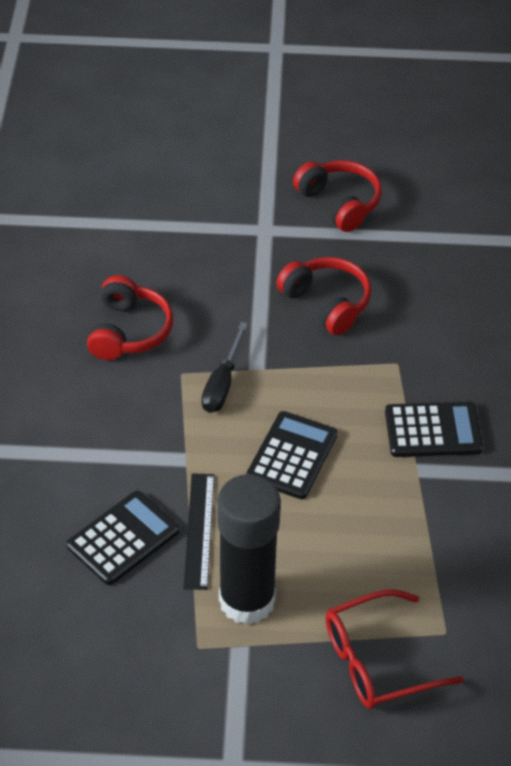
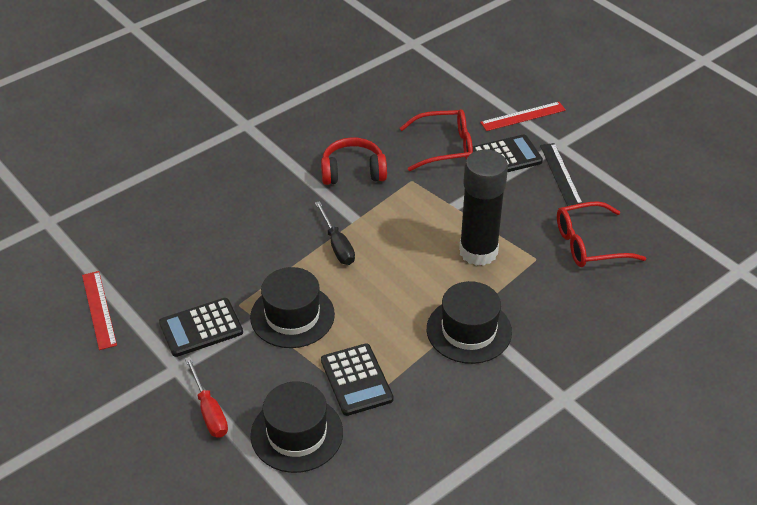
black hat: none = 0 -> [250,267,335,348] [251,381,343,473] [427,281,512,364] = 3
red glasses: [326,590,464,709] = 1 -> [400,109,473,171] [557,201,646,267] = 2
red headphones: [87,275,173,360] [276,257,371,335] [293,160,382,232] = 3 -> [321,137,387,185] = 1
red ruler: none = 0 -> [82,271,117,350] [480,102,566,131] = 2
red screwdriver: none = 0 -> [185,357,228,438] = 1

